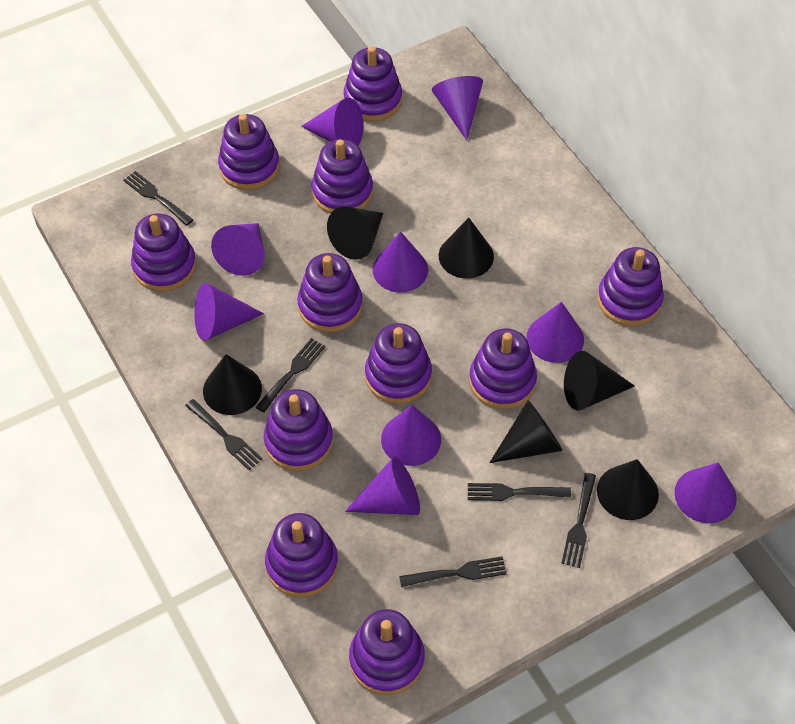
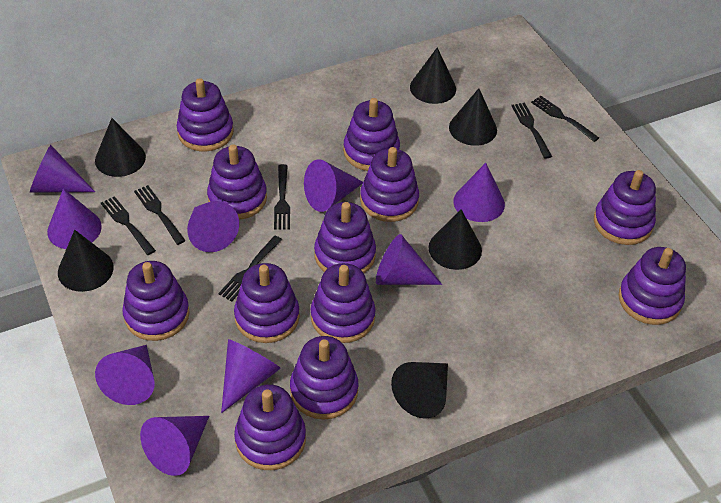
purple stacking toy: [131,213,196,292] [218,114,280,190] [264,389,333,471] [265,513,338,597] [297,253,363,332] [311,139,373,214] [343,46,402,122] [349,609,425,695] [365,323,432,404] [469,328,537,409] [597,247,664,326] = 11 -> [122,261,190,341] [177,78,234,151] [207,144,267,219] [234,263,300,343] [234,384,306,470] [290,336,358,419] [311,263,376,343] [314,202,376,273] [343,98,400,171] [360,147,419,222] [594,170,656,245] [618,247,686,325] = 12

